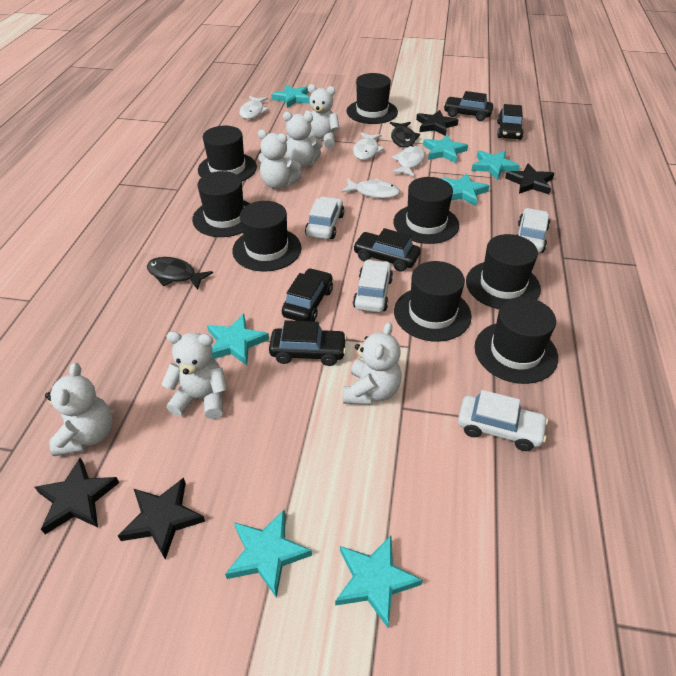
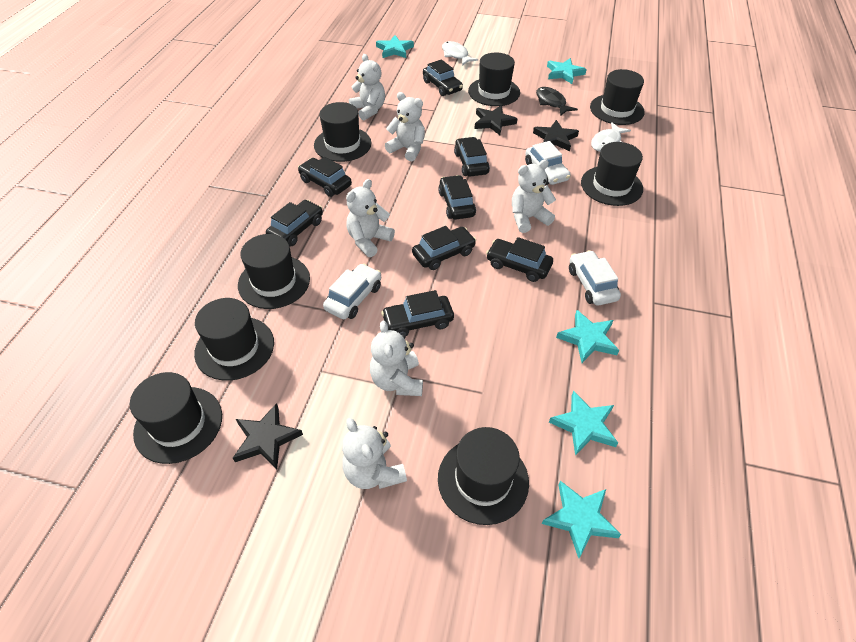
black car: [269,320,347,366] [282,268,333,322] [353,228,420,272] [444,91,493,121] [497,104,524,140] = 5 -> [266,200,323,246] [298,157,352,197] [381,290,454,337] [412,226,476,270] [423,59,463,96] [438,175,476,220] [454,137,490,177] [486,237,553,282] = 8
black fish: [147,257,213,290] [390,122,420,148] = 2 -> [536,87,578,116] = 1
black star: [35,458,119,534] [118,478,205,560] [416,110,458,136] [505,164,555,194] = 4 -> [233,403,303,469] [474,105,517,135] [533,120,579,151] = 3
turquoise star: [207,314,269,365] [225,509,312,598] [271,85,310,108] [335,535,423,628] [423,134,468,163] [441,173,490,206] [471,150,520,180] = 7 -> [376,35,414,58] [542,481,621,558] [547,58,587,84] [549,391,618,456] [556,310,619,363] = 5
white car: [305,196,344,239] [353,259,393,313] [458,390,548,451] [517,208,550,253] = 4 -> [323,264,381,319] [525,141,571,185] [569,250,621,305] = 3
white fish: [239,96,269,119] [341,178,400,199] [353,132,385,160] [392,145,425,177] = 4 -> [442,41,478,66] [591,122,631,152] = 2

